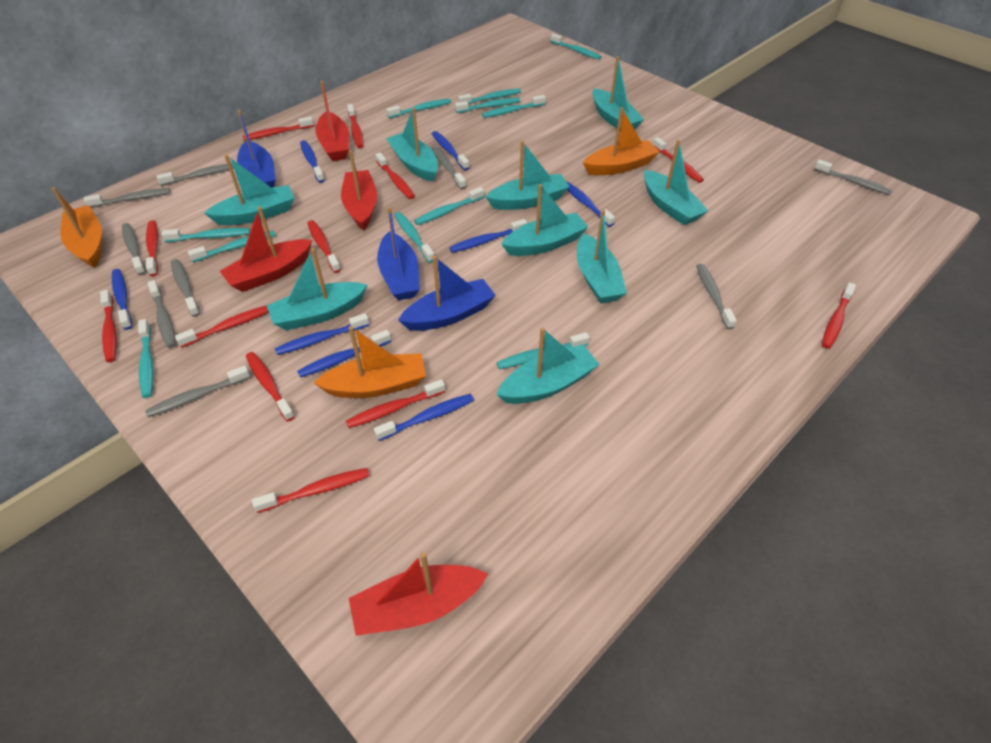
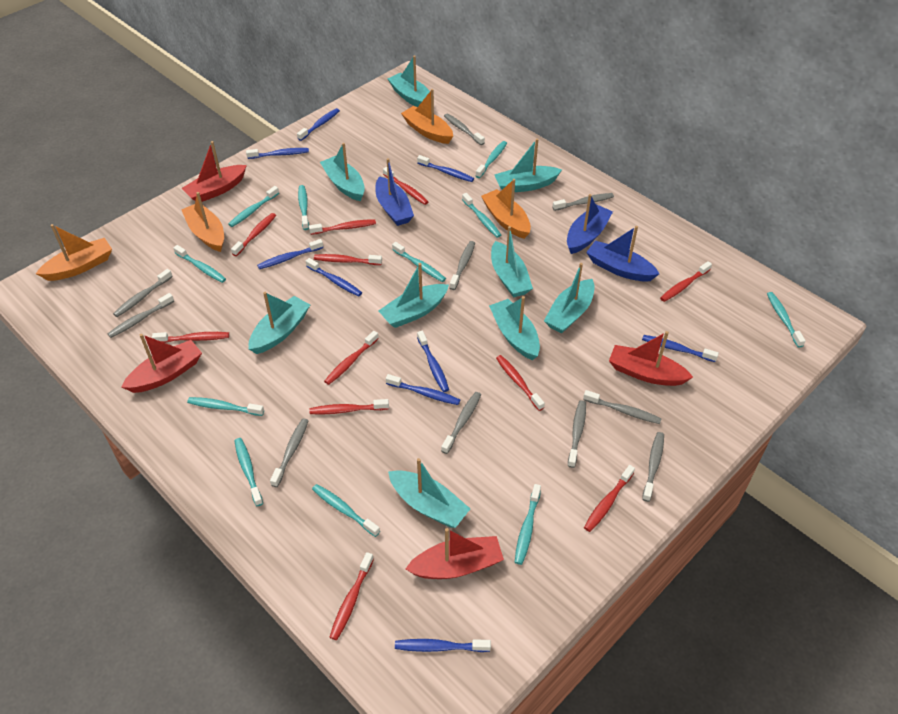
blue toothbrush: [112,269,132,330] [275,313,369,355] [297,330,391,378] [300,140,325,183] [374,394,474,441] [432,131,470,170] [449,219,527,253] [566,181,615,227] = 8 -> [246,148,309,159] [257,239,323,269] [297,108,340,141] [306,258,362,297] [386,374,460,405] [395,639,491,652] [417,155,474,182] [417,331,449,392] [642,335,719,362] = 9
grey toothbrush: [84,188,171,208] [122,223,146,275] [145,365,250,417] [148,280,176,348] [156,163,234,186] [171,259,200,317] [432,147,466,189] [696,264,737,329] [814,159,893,195] = 9 -> [108,293,174,338] [113,269,173,317] [270,418,309,487] [441,392,481,454] [444,114,485,145] [449,241,475,290] [553,193,614,211] [568,400,586,468] [583,390,662,424] [642,432,664,502] = 10
orange boat: [52,187,102,268] [314,326,426,398] [583,107,660,175] = 3 -> [36,224,112,281] [181,192,224,252] [401,89,453,144] [481,179,531,239] = 4
red toothbrush: [100,290,117,362] [146,220,158,276] [175,305,269,348] [243,116,314,141] [246,352,295,422] [252,468,369,513] [307,220,341,273] [346,379,445,428] [347,104,364,148] [375,153,415,199] [653,137,704,183] [822,282,856,349] = 12 -> [152,332,229,343] [231,213,276,256] [309,219,376,235] [309,399,389,414] [314,254,382,265] [324,331,379,385] [330,552,374,640] [383,167,428,205] [496,355,545,411] [584,465,635,532] [660,261,712,302] = 11

